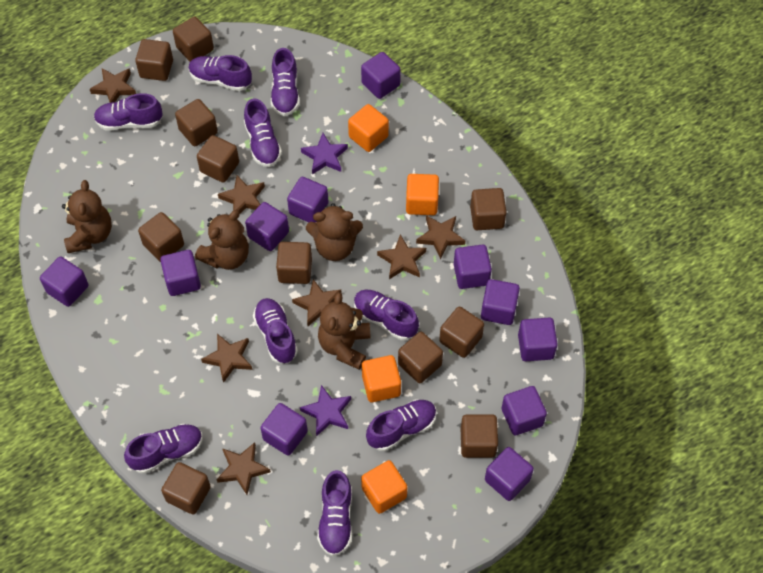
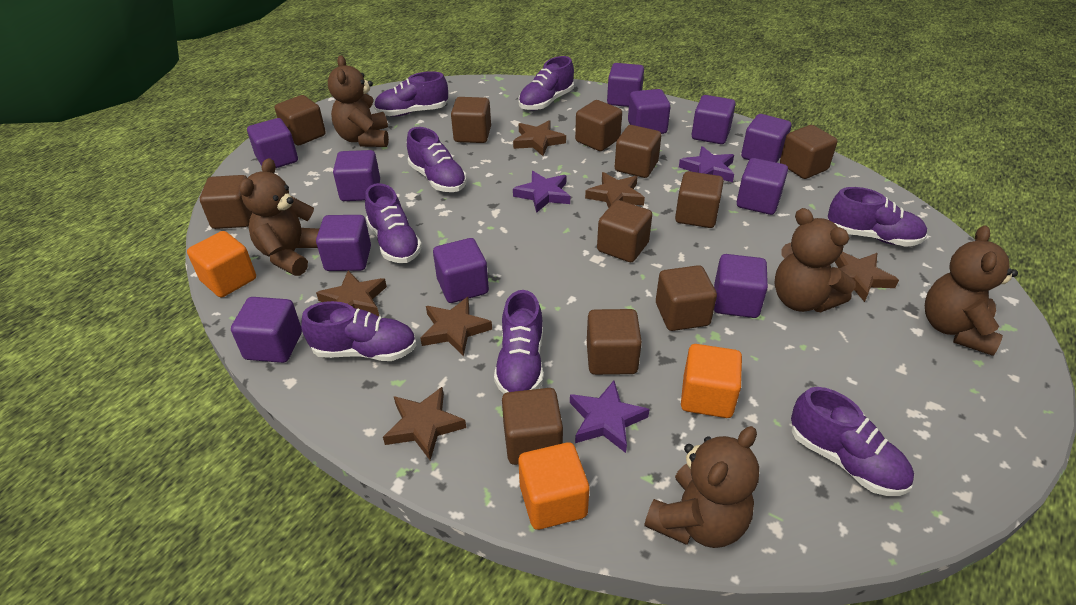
brown star: [90,68,136,103] [201,334,252,383] [217,442,271,495] [218,175,265,213] [292,279,341,326] [377,234,426,279] [416,215,465,259] = 7 -> [316,270,387,316] [383,387,466,460] [420,297,492,356] [513,120,566,156] [585,172,645,208] [835,252,899,302] = 6
brown teddy bear: [62,180,112,253] [195,210,249,270] [306,203,363,261] [318,292,371,370] = 4 -> [239,158,319,276] [328,55,389,147] [644,426,759,548] [774,208,856,312] [925,225,1018,356] = 5
orange cube: [348,104,389,152] [361,460,407,514] [362,355,401,402] [406,174,439,215] = 4 -> [187,231,256,298] [518,442,589,530] [681,344,742,418] = 3
purple shoe: [94,93,163,130] [124,424,203,474] [189,55,252,91] [244,98,282,167] [253,298,298,363] [271,48,300,116] [317,470,352,556] [354,290,419,340] [366,400,437,451] = 9 -> [301,301,416,361] [365,183,422,263] [374,71,448,117] [407,127,467,192] [494,290,543,394] [519,56,574,110] [791,387,914,496] [828,187,927,247] = 8
purple star: [300,385,351,437] [301,133,348,174] = 2 -> [513,171,570,213] [570,381,650,453] [679,146,734,182] = 3

